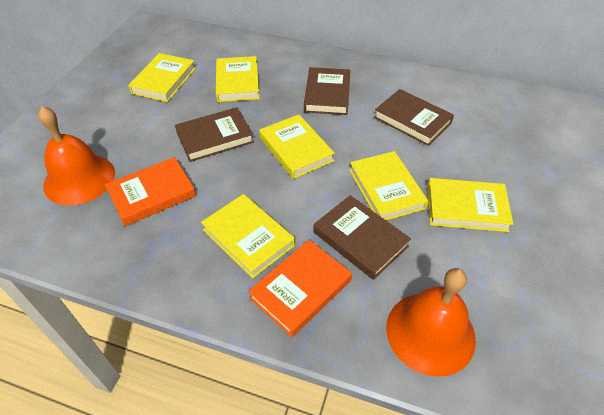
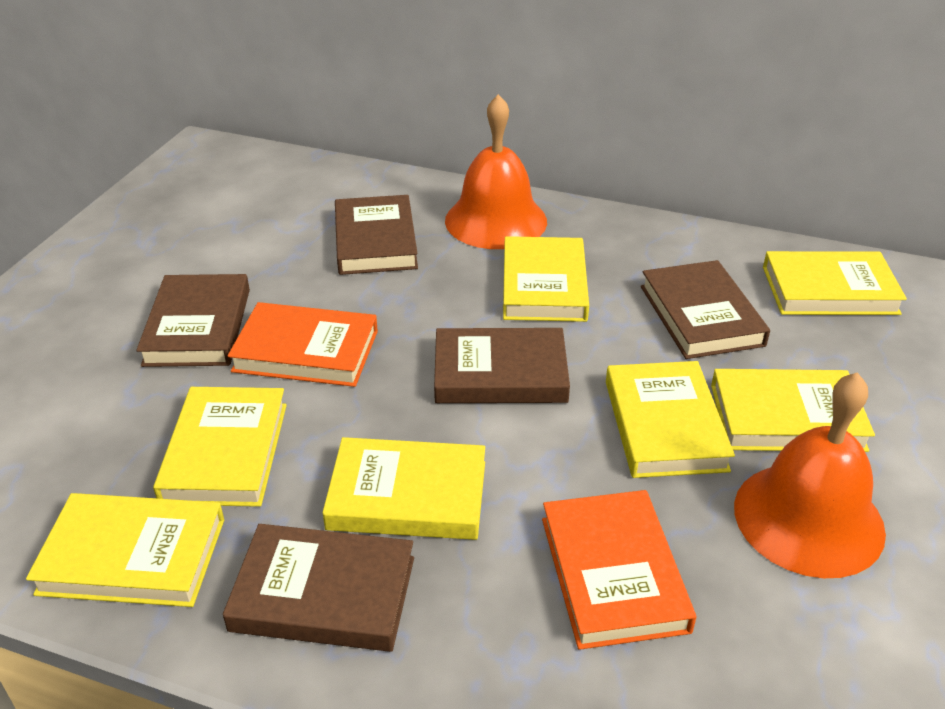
brown book: [175,107,254,162] [304,67,350,115] [313,195,411,280] [374,89,454,146] = 4 -> [136,274,250,367] [223,524,414,652] [335,195,418,275] [434,328,570,403] [641,260,770,359] = 5
yellow book: [128,53,196,102] [201,194,295,278] [216,56,260,102] [259,114,335,179] [349,151,428,220] [427,178,513,232] = 6 -> [26,493,224,607] [153,387,287,507] [322,437,485,540] [503,236,589,322] [606,361,735,478] [711,369,875,452] [763,251,907,315] = 7

